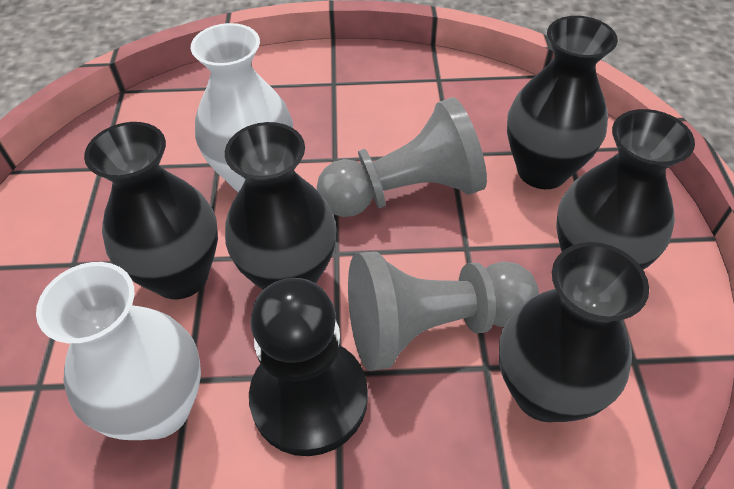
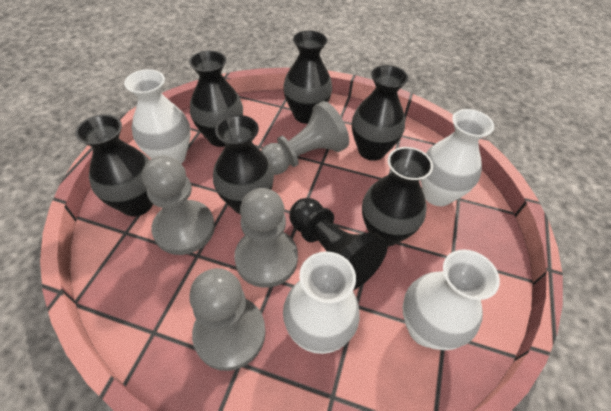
black vase: [84,122,218,299] [225,122,337,290] [499,242,649,422] [507,16,618,189] [556,109,695,270] = 5 -> [75,114,153,216] [189,50,243,147] [213,115,274,214] [283,31,332,124] [352,65,408,161] [362,147,433,246] = 6
grey pawn: [317,97,487,217] [348,251,539,371] = 2 -> [142,156,215,255] [189,268,266,371] [234,188,298,288] [261,101,349,175] = 4
white vase: [36,262,201,440] [191,23,293,192] = 2 -> [124,69,190,164] [283,251,360,354] [403,249,500,350] [421,109,494,206] = 4

